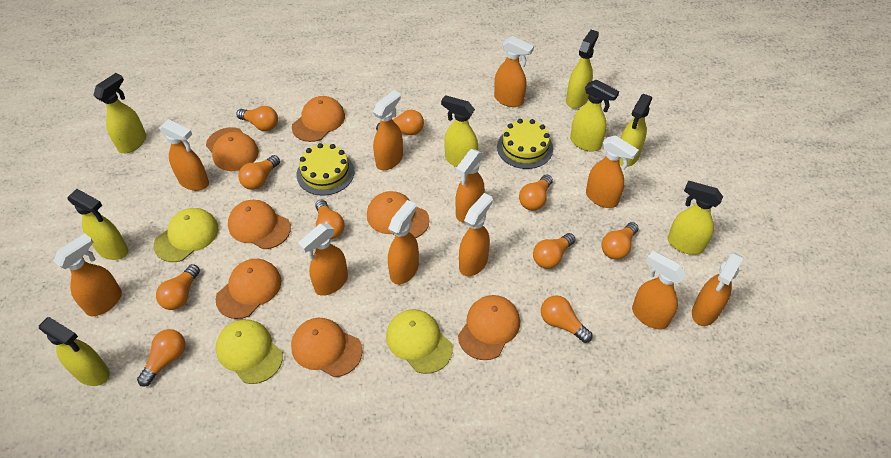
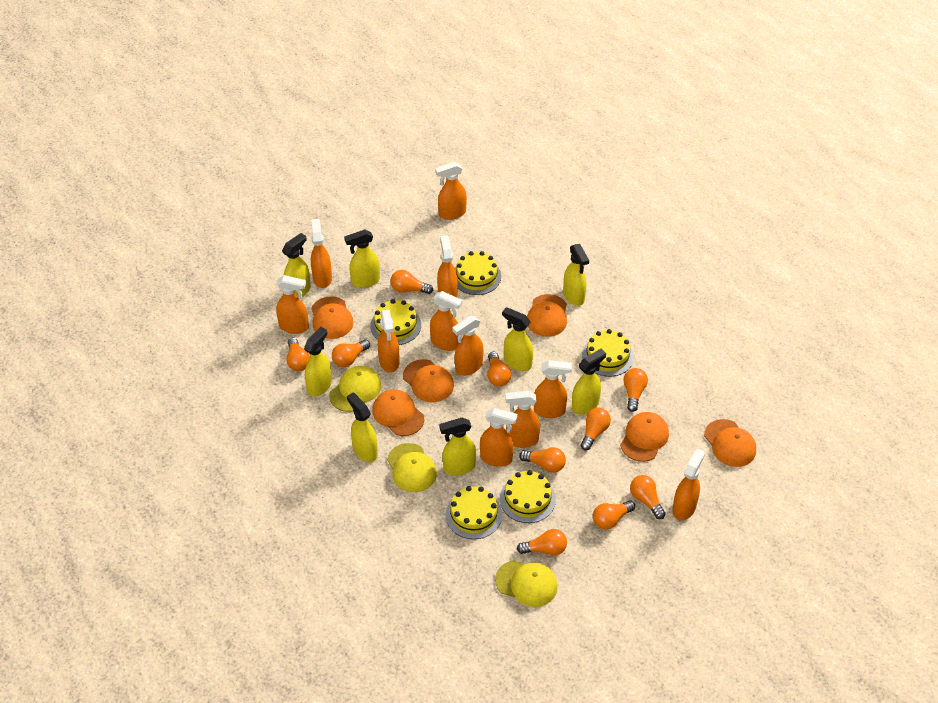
orange cap: [206,127,259,171] [216,259,282,319] [228,200,291,249] [291,318,363,377] [292,96,345,142] [367,191,429,238] [458,295,520,360] = 7 -> [311,296,354,339] [372,389,424,436] [403,359,454,402] [527,294,567,337] [620,412,669,462] [704,419,756,467] = 6
yellow cake: [297,143,354,196] [497,119,553,169] = 2 -> [370,299,421,345] [446,486,502,539] [455,251,501,295] [500,470,556,523] [582,329,634,377] = 5

